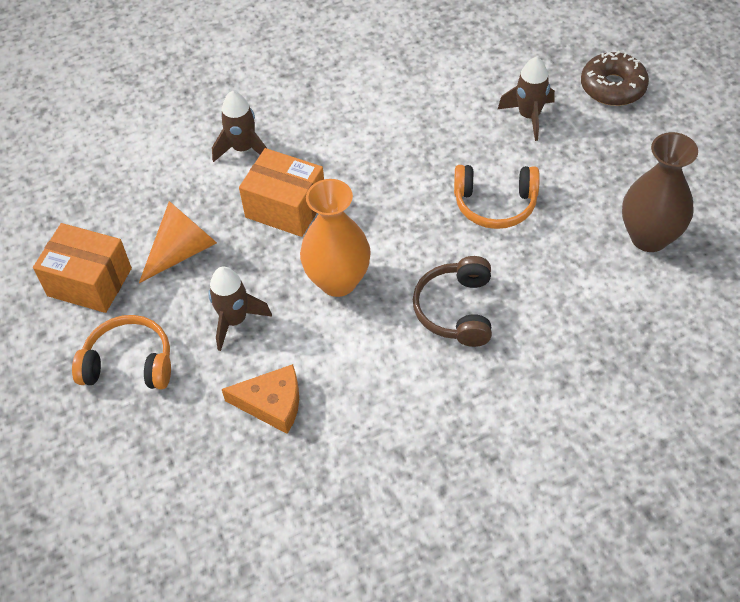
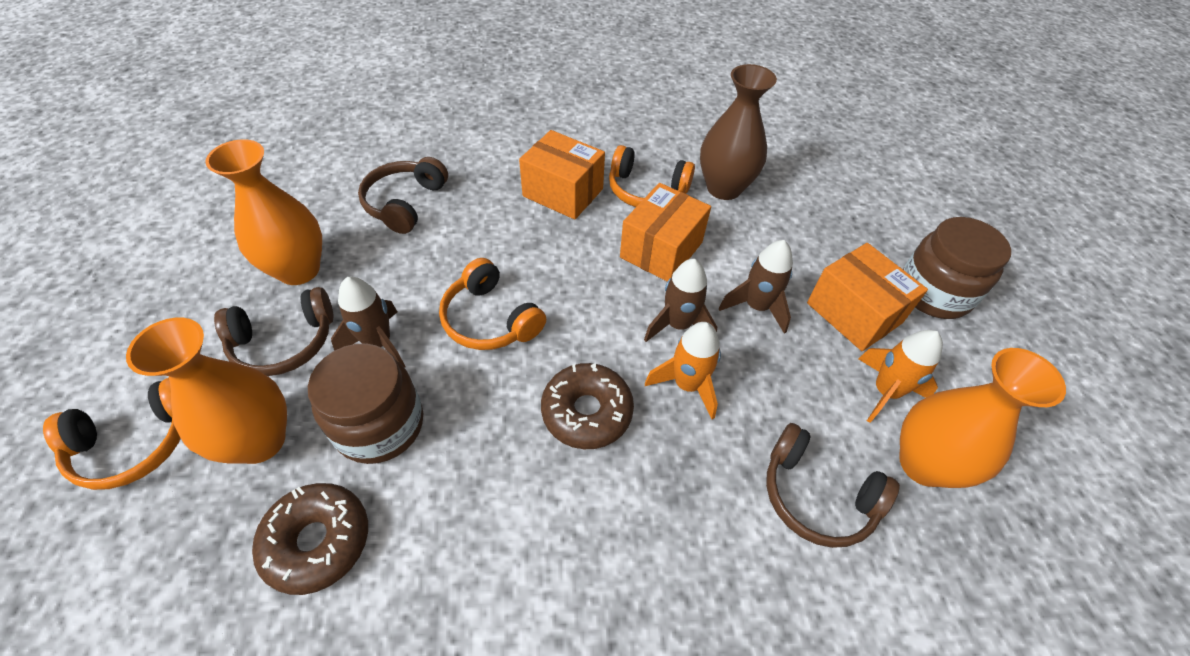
brown donut: [581,51,649,106] = 1 -> [252,483,368,595] [541,363,634,449] = 2
brown headphones: [413,256,492,347] = 1 -> [214,287,334,376] [358,157,448,234] [766,423,900,548] = 3
brown jar: none = 0 -> [308,344,423,464] [903,217,1011,319] = 2
orange box: [33,223,132,313] [239,148,324,237] = 2 -> [519,130,605,220] [620,183,711,281] [807,243,928,351] = 3
orange cheese: [222,364,299,434] = 1 -> none = 0
orange cone: [139,201,217,283] = 1 -> none = 0
orange headphones: [72,315,171,389] [454,165,540,229] = 2 -> [43,378,181,490] [439,258,546,350] [609,145,695,207] = 3
orange rocket: none = 0 -> [645,322,721,419] [859,330,943,423] = 2
orange vase: [300,179,371,297] = 1 -> [126,318,287,464] [205,139,322,285] [899,348,1066,488] = 3

